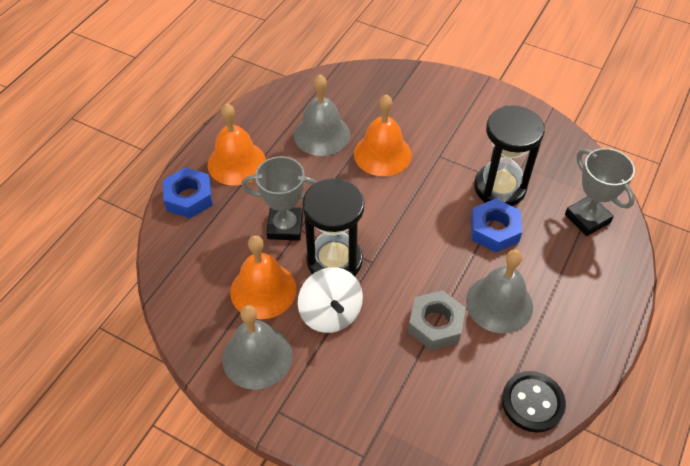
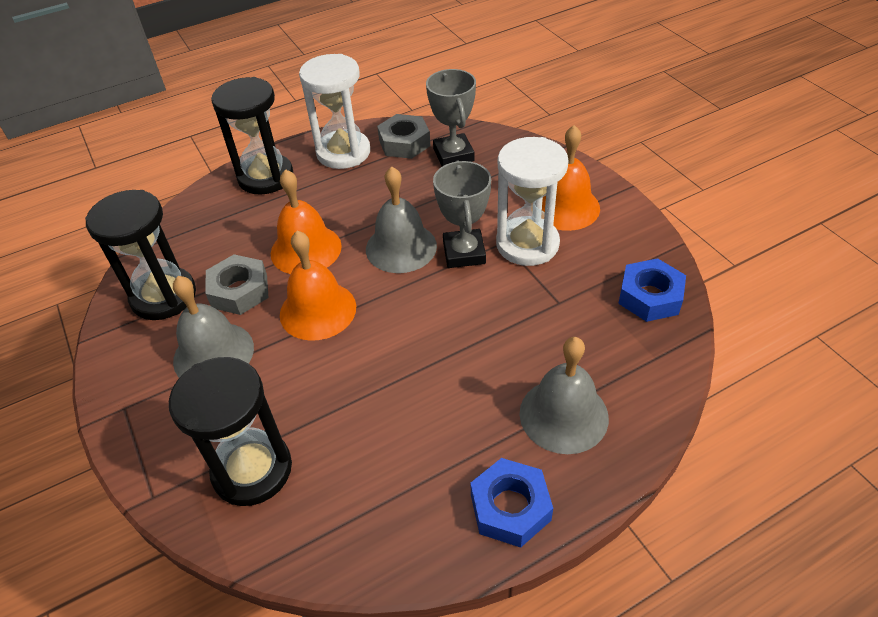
black button: [502,371,566,433] = 1 -> none = 0
black hourglass: [302,178,364,276] [474,105,545,206] = 2 -> [85,190,196,320] [169,357,292,506] [211,77,293,195] = 3
grey nut: [408,290,466,350] = 1 -> [205,254,269,315] [377,114,431,159] = 2
white hourglass: none = 0 -> [299,54,370,169] [496,137,569,266] = 2
white spinning top: [298,267,363,333] = 1 -> none = 0

